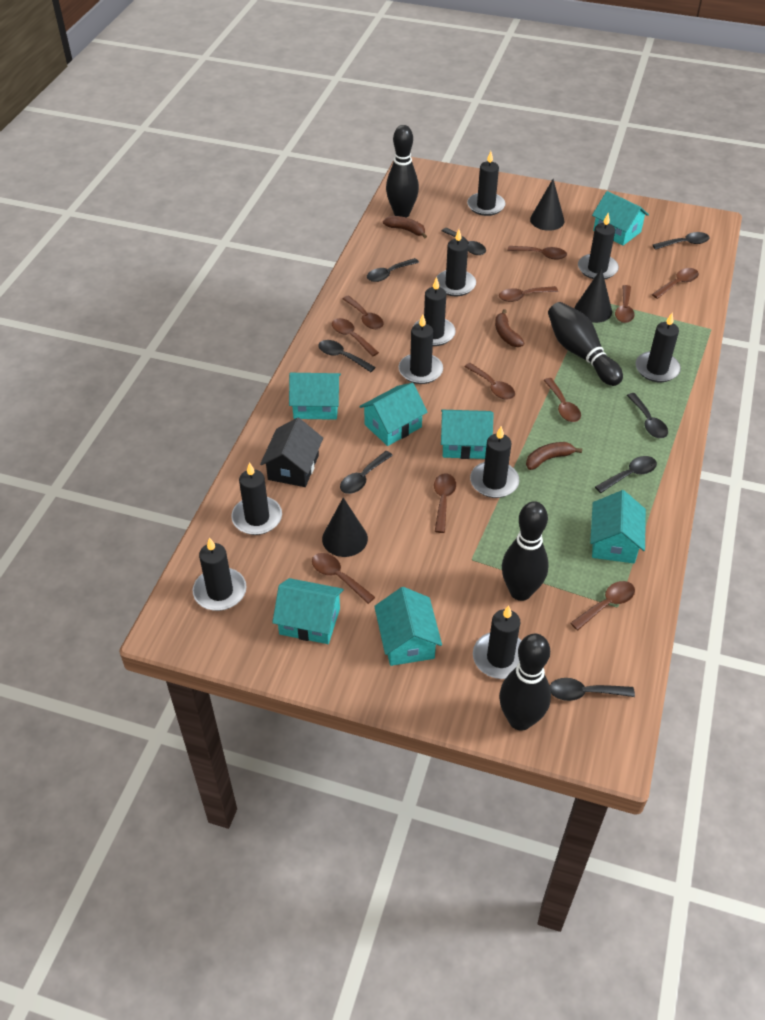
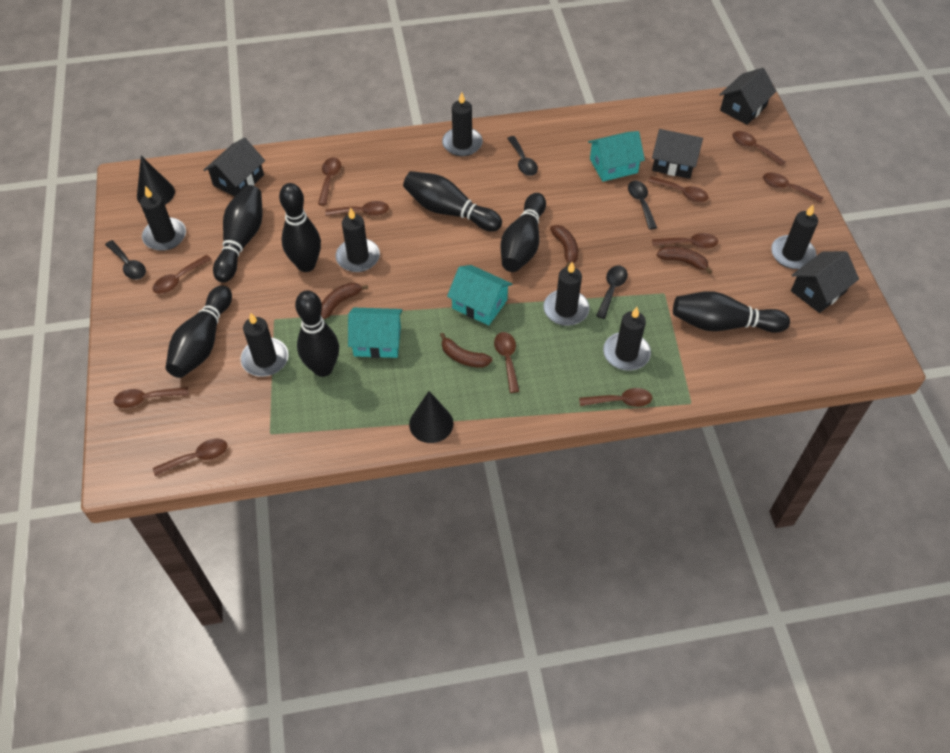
black bowling pin: [386,125,419,218] [499,634,551,731] [502,501,549,601] [548,302,623,386] = 4 -> [166,285,232,378] [213,185,262,283] [279,183,321,272] [295,290,339,377] [403,171,502,231] [501,193,546,272] [673,292,790,333] = 7
black candle: [193,537,247,611] [231,462,282,535] [399,315,443,384] [414,277,456,346] [435,229,476,296] [467,151,505,216] [470,426,520,498] [473,605,522,679] [578,213,619,279] [635,313,681,382] = 10 -> [140,186,186,251] [240,313,289,376] [335,207,380,272] [442,92,483,156] [543,262,590,326] [603,307,651,371] [771,205,818,269] = 7
black cone: [322,498,368,557] [530,179,565,231] [574,268,612,323] = 3 -> [137,156,175,205] [409,391,453,443] = 2
black house: [260,418,323,487] = 1 -> [204,138,265,197] [652,129,703,179] [719,68,776,125] [791,251,859,313] = 4
black spoon: [318,340,376,372] [340,451,393,494] [367,258,419,282] [442,228,486,255] [550,678,635,701] [595,456,657,493] [627,393,668,438] [653,232,710,250] = 8 -> [105,240,146,280] [507,136,538,176] [596,265,628,319] [628,181,657,230] = 4
brown banana: [383,216,427,239] [495,309,525,347] [526,442,582,470] = 3 -> [321,283,368,319] [440,333,492,368] [550,225,578,267] [657,246,712,274] = 4
turquoise house: [272,578,344,644] [289,373,341,420] [359,383,428,446] [374,587,442,666] [441,410,494,459] [590,490,646,563] [592,191,649,246] = 7 -> [348,308,403,358] [447,265,512,325] [588,131,645,182] = 3

